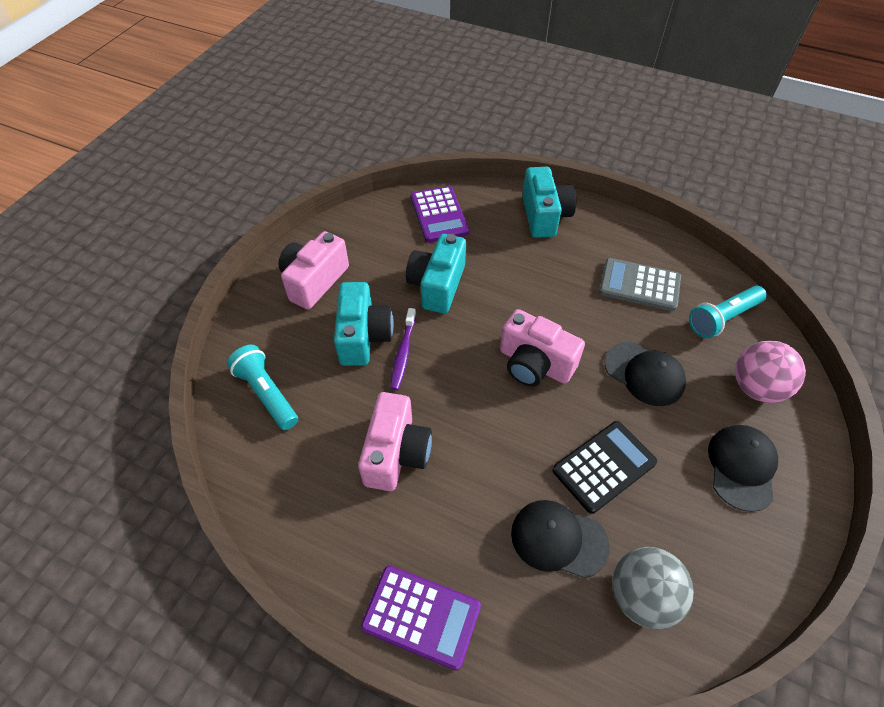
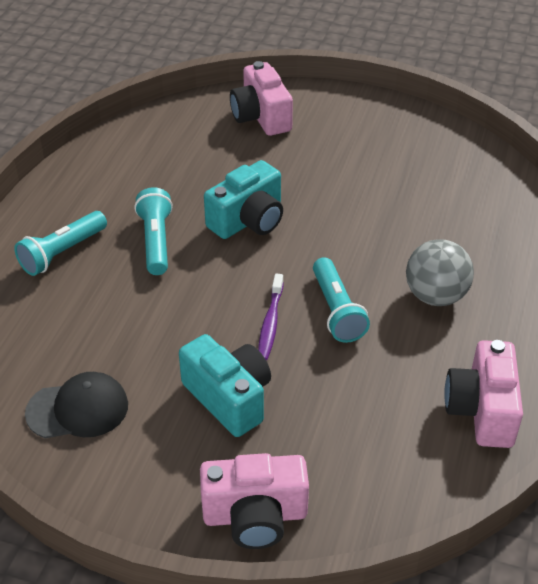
black calculator: [553,421,657,514] = 1 -> none = 0
black cap: [511,500,610,578] [604,342,686,406] [708,425,778,512] = 3 -> [25,372,128,438] = 1
grey calculator: [599,258,681,311] = 1 -> none = 0
pink ball: [735,341,806,403] = 1 -> none = 0
purple calculator: [361,565,481,670] [411,186,469,243] = 2 -> none = 0
turquoise camera: [334,282,394,366] [406,234,466,314] [522,167,576,238] = 3 -> [179,334,271,437] [204,160,283,239] = 2
turquoise flashlight: [227,345,298,430] [689,286,767,338] = 2 -> [14,211,107,276] [134,188,173,275] [313,257,370,343] = 3

